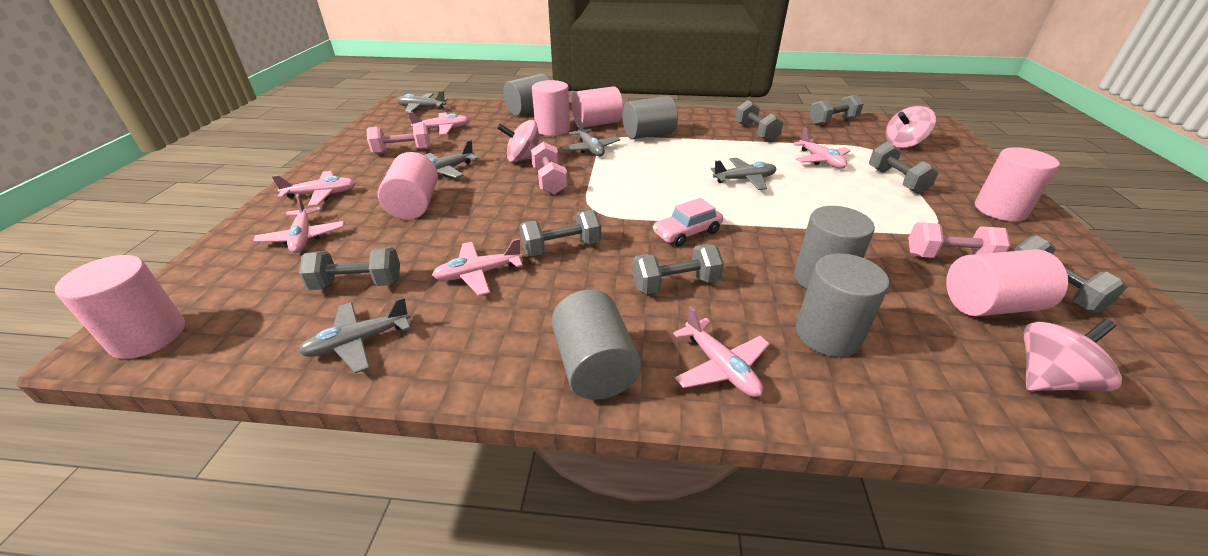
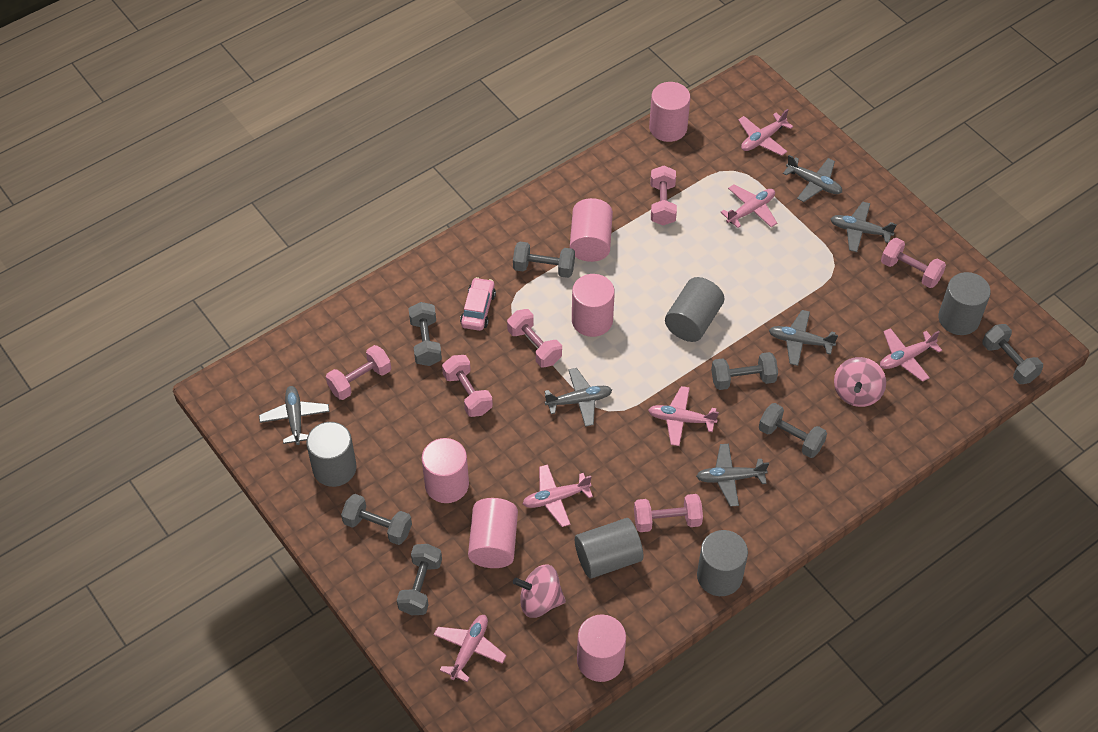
grey plane: [298,297,411,373] [397,91,448,112] [424,140,478,178] [561,118,620,156] [711,158,776,190] = 5 -> [259,386,330,445] [544,368,612,427] [696,444,769,507] [769,310,838,366] [783,155,842,202] [831,202,897,252] = 6
pink dumbbell: [367,123,431,154] [531,142,568,195] [908,222,1011,258] = 3 -> [326,345,391,400] [442,355,493,417] [507,309,562,367] [634,494,703,532] [651,166,677,225] [881,238,946,288] = 6
pink spinning top: [497,120,542,162] [885,106,936,148] [1023,319,1122,391] = 3 -> [513,564,566,618] [834,357,886,407] = 2

